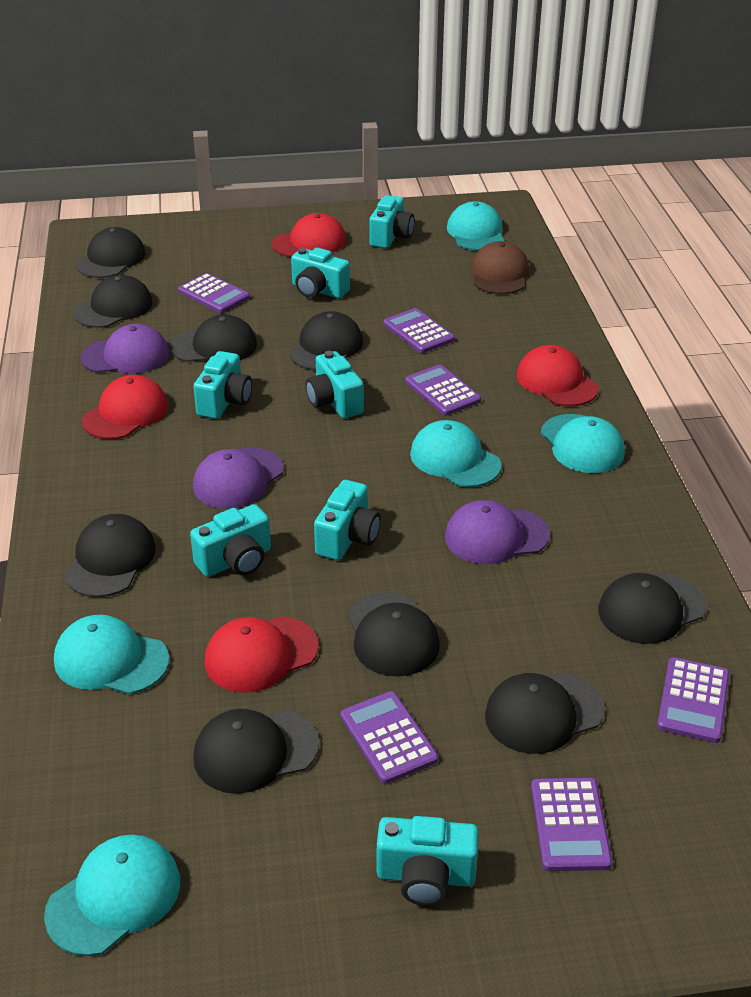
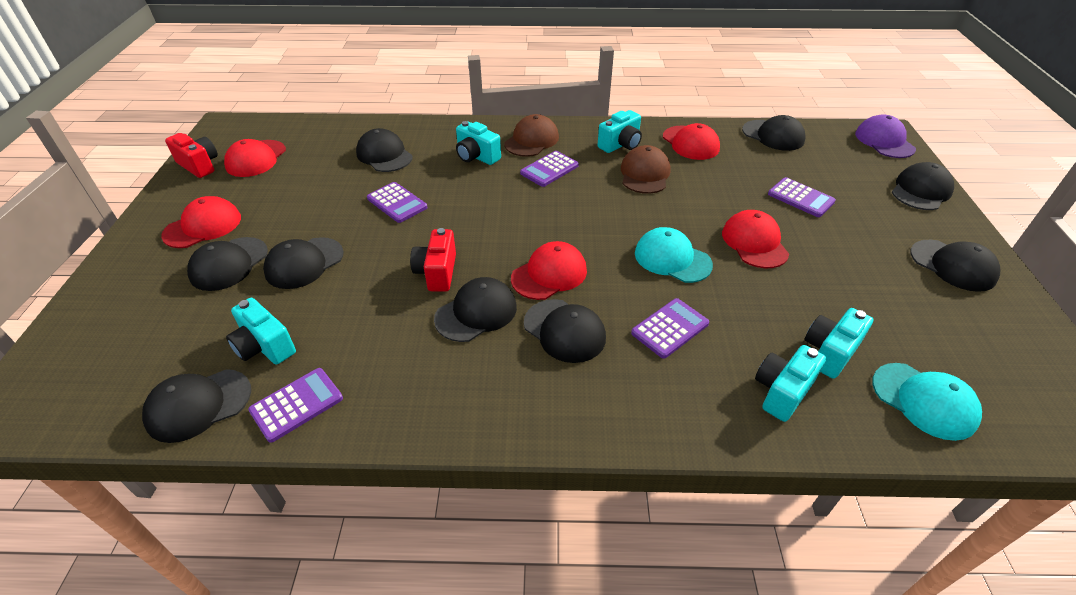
brown cap: [471,241,530,294] = 1 -> [504,114,559,157] [621,145,671,194] = 2
purple calculator: [178,273,250,313] [340,691,438,784] [383,308,455,353] [405,364,481,416] [531,778,612,871] [657,657,730,743] = 6 -> [248,368,343,443] [367,182,427,223] [520,151,579,187] [631,298,709,359] [768,177,836,217] = 5
purple cap: [80,324,169,373] [193,447,284,509] [445,500,550,564] = 3 -> [855,114,916,158] = 1
red camera: none = 0 -> [165,133,218,178] [410,228,456,292] = 2
red cap: [81,375,168,439] [205,616,319,693] [272,213,346,257] [516,345,599,406] = 4 -> [161,196,241,248] [224,139,286,177] [511,241,587,300] [663,123,720,160] [722,210,789,268] = 5
turquoise camera: [190,504,271,577] [193,351,252,419] [291,248,350,298] [306,351,364,419] [314,480,381,560] [369,195,414,248] [377,816,479,906] = 7 -> [226,298,296,365] [456,121,501,165] [598,110,642,153] [755,345,826,422] [805,308,874,379] = 5
turquoise cap: [44,835,180,956] [54,615,169,694] [410,420,501,487] [447,201,504,251] [541,414,625,473] = 5 -> [635,227,713,283] [873,363,982,441] = 2

